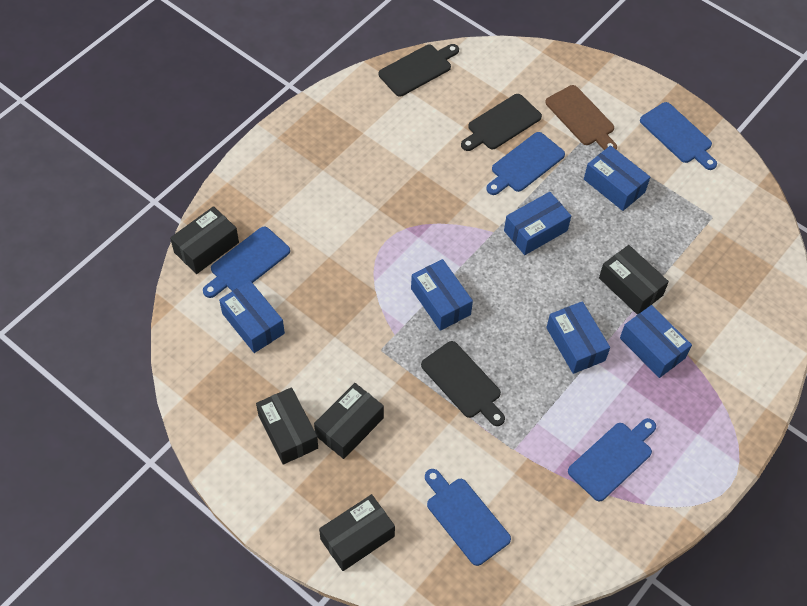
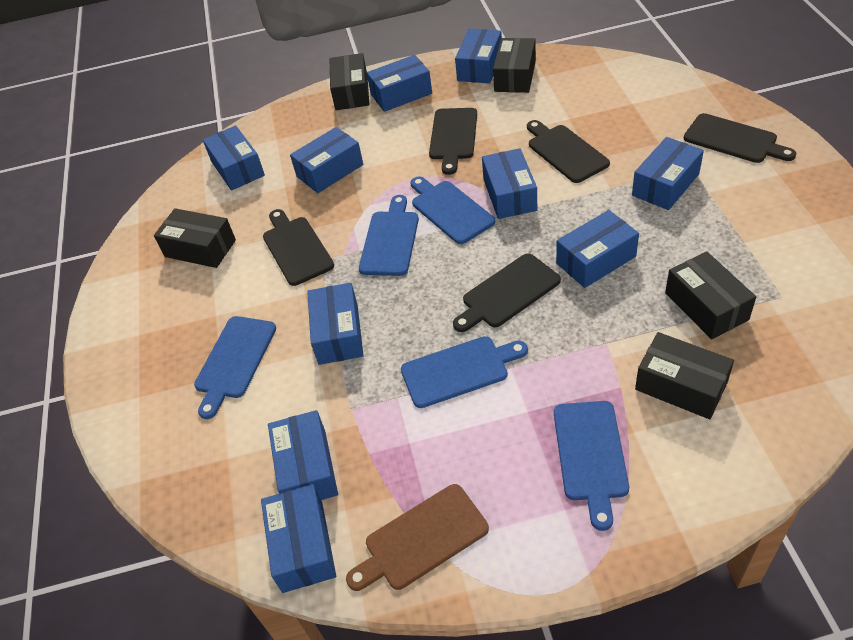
black cutting board: [379,44,459,97] [421,341,505,426] [461,94,542,151] = 3 -> [263,209,334,286] [429,108,477,175] [453,254,561,332] [527,120,610,183] [684,113,797,163] = 5
blue box: [219,281,285,353] [411,259,473,331] [504,192,571,255] [546,301,610,374] [584,145,650,211] [620,305,692,378] = 6 -> [203,125,265,191] [261,484,336,593] [268,410,338,500] [290,127,363,193] [307,283,364,365] [367,55,432,112] [455,29,502,84] [482,148,537,219] [556,210,639,288] [632,137,704,210] = 10

